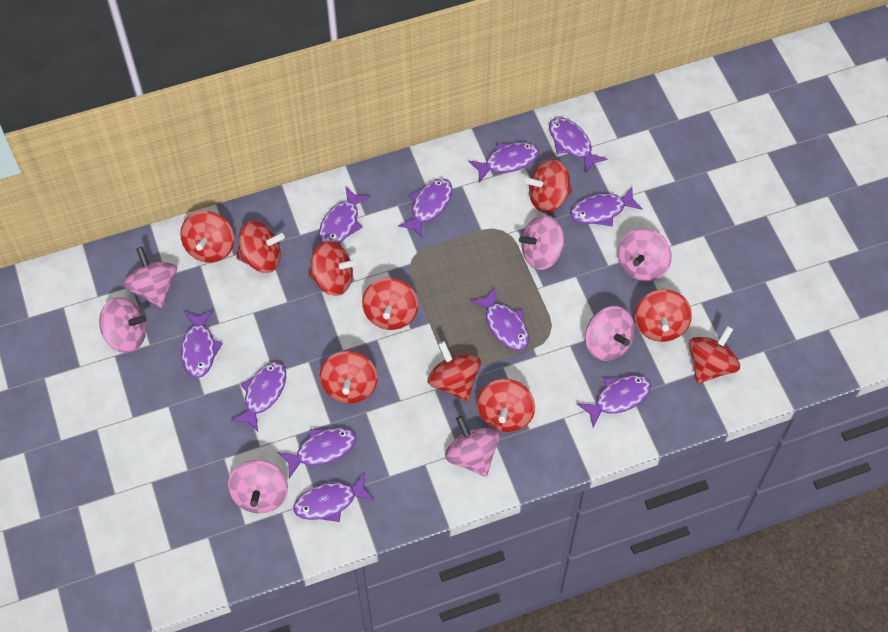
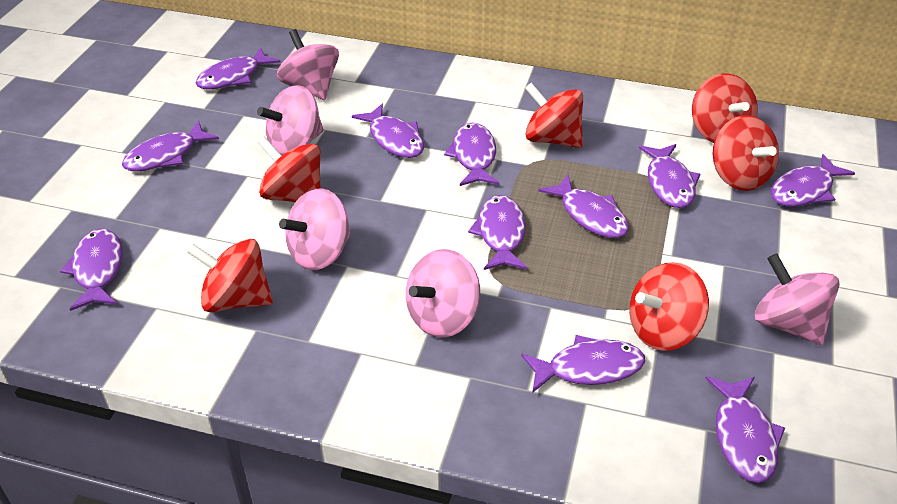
pink spinning top: [99,297,147,353] [123,247,177,308] [228,460,288,513] [445,416,500,477] [519,215,566,270] [585,306,635,361] [618,228,672,282] = 7 -> [257,85,324,155] [277,29,339,100] [279,188,351,270] [406,249,480,338] [755,253,840,345] = 5
red spinning top: [180,211,234,263] [236,221,285,273] [308,241,357,296] [320,351,378,403] [362,278,418,330] [428,341,481,401] [477,379,535,432] [525,159,572,213] [635,289,692,342] [689,326,740,384] = 10 -> [187,239,273,312] [258,136,321,202] [525,83,583,148] [629,262,709,351] [692,73,758,143] [713,115,779,191] = 6

